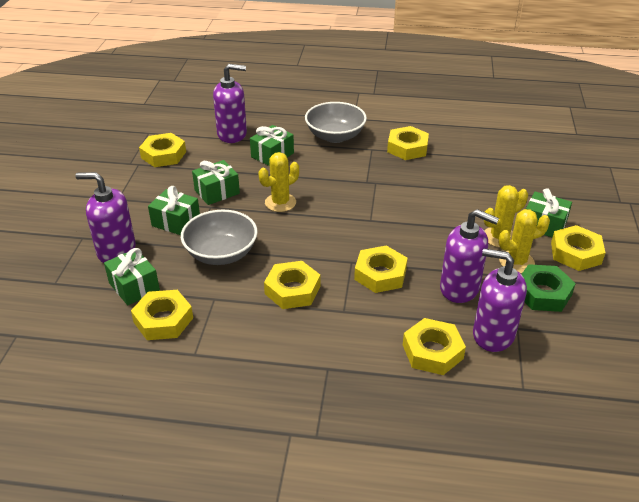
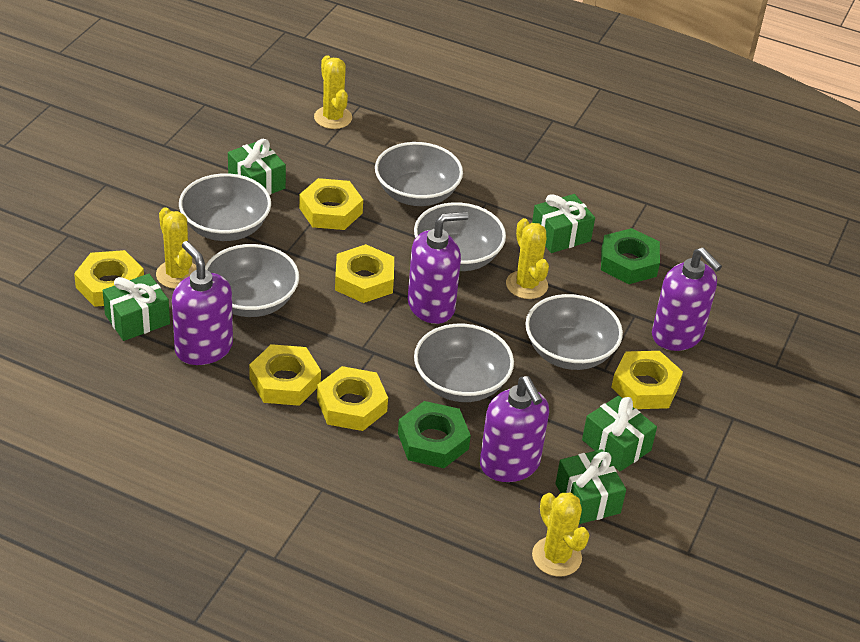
green nut: [521,264,576,312] = 1 -> [398,401,471,468] [601,228,660,284] = 2
grey bowl: [181,210,258,265] [305,102,367,143] = 2 -> [179,173,271,241] [205,244,299,317] [375,142,463,206] [414,202,506,271] [414,324,514,402] [525,294,623,370] = 6
yellow cactus: [259,152,299,212] [484,185,528,248] [498,209,550,273] = 3 -> [156,207,196,289] [314,55,352,129] [506,218,549,299] [532,493,589,577] = 4
yellow nut: [131,290,193,340] [139,133,186,167] [264,261,320,309] [354,245,408,293] [387,126,429,160] [403,318,466,375] [551,225,605,271] = 7 -> [74,250,144,307] [249,344,321,406] [299,178,363,230] [317,366,388,431] [335,244,394,303] [611,351,683,409] = 6

